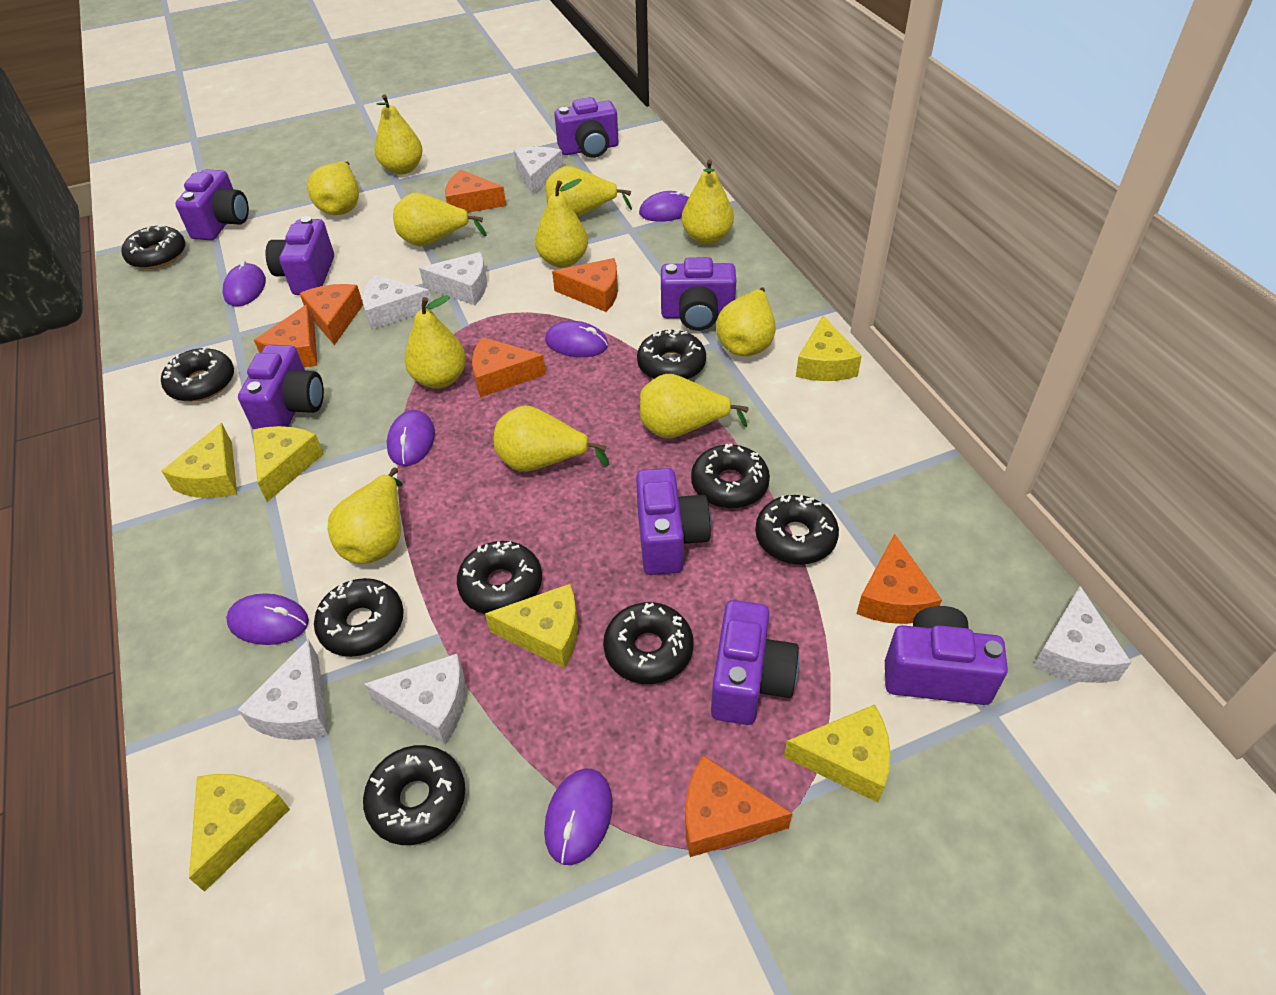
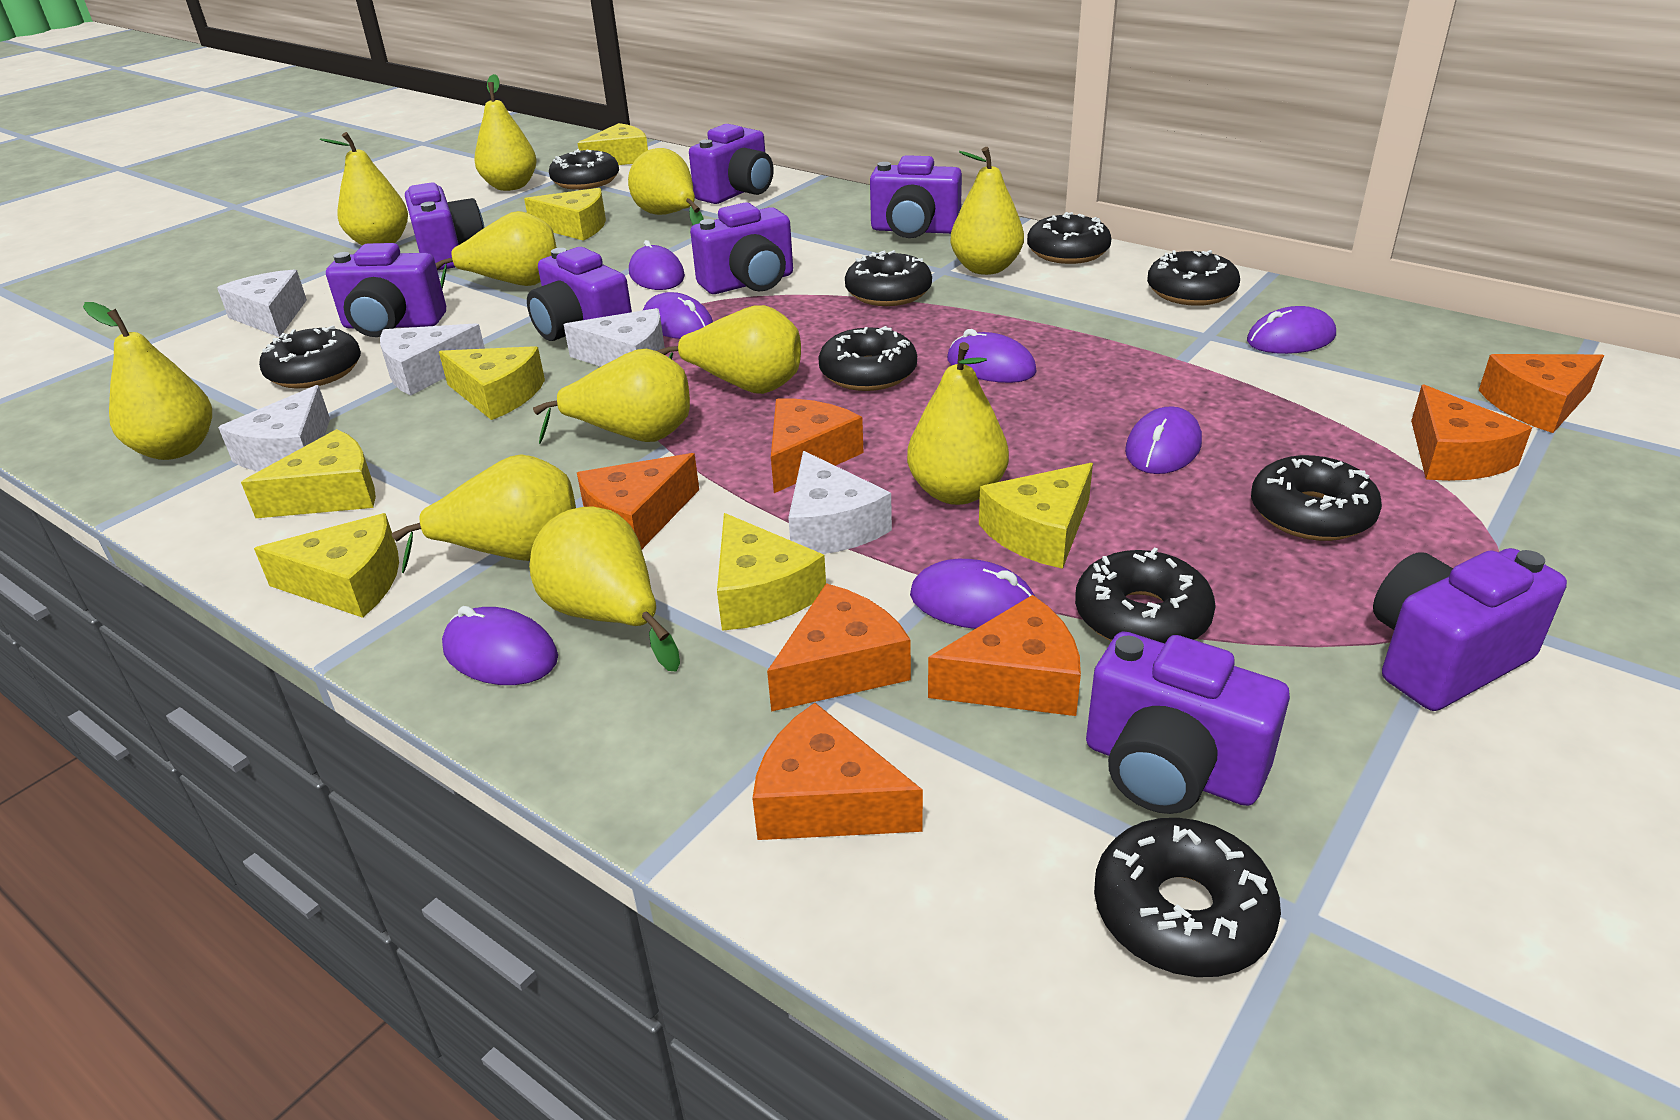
purple mouse: [223,260,266,307] [226,593,309,645] [387,410,435,466] [544,768,613,865] [545,321,608,357] [639,190,689,222] = 6 -> [442,606,558,685] [629,240,685,290] [643,292,713,339] [910,559,1035,629] [947,329,1037,383] [1125,406,1202,474] [1247,306,1336,354] = 7
white cheese: [237,639,328,740] [363,275,434,330] [364,654,466,744] [419,252,487,305] [514,147,563,195] [1033,586,1132,683] = 6 -> [217,269,307,337] [218,385,330,471] [380,323,485,395] [564,308,665,367] [788,451,892,554] = 5
yellow cheese: [162,423,237,498] [189,774,290,892] [253,426,324,502] [485,584,578,668] [784,704,891,803] [796,316,862,381] = 6 -> [241,429,376,518] [254,513,399,618] [439,346,545,420] [524,188,606,241] [577,123,648,165] [717,513,826,631] [979,463,1093,569] = 7

